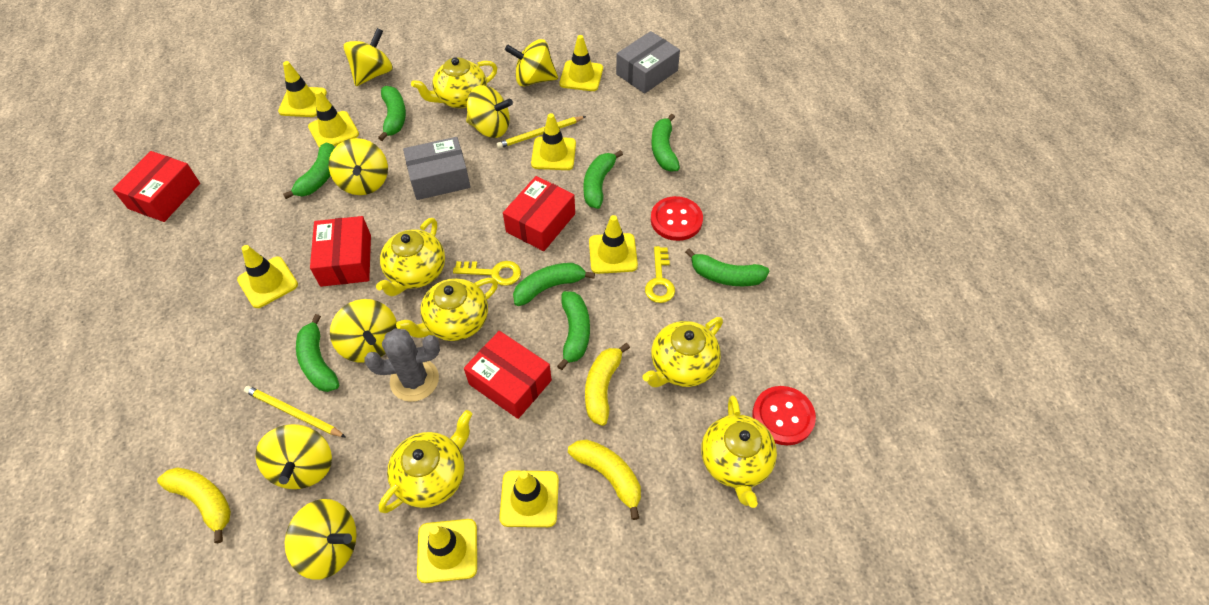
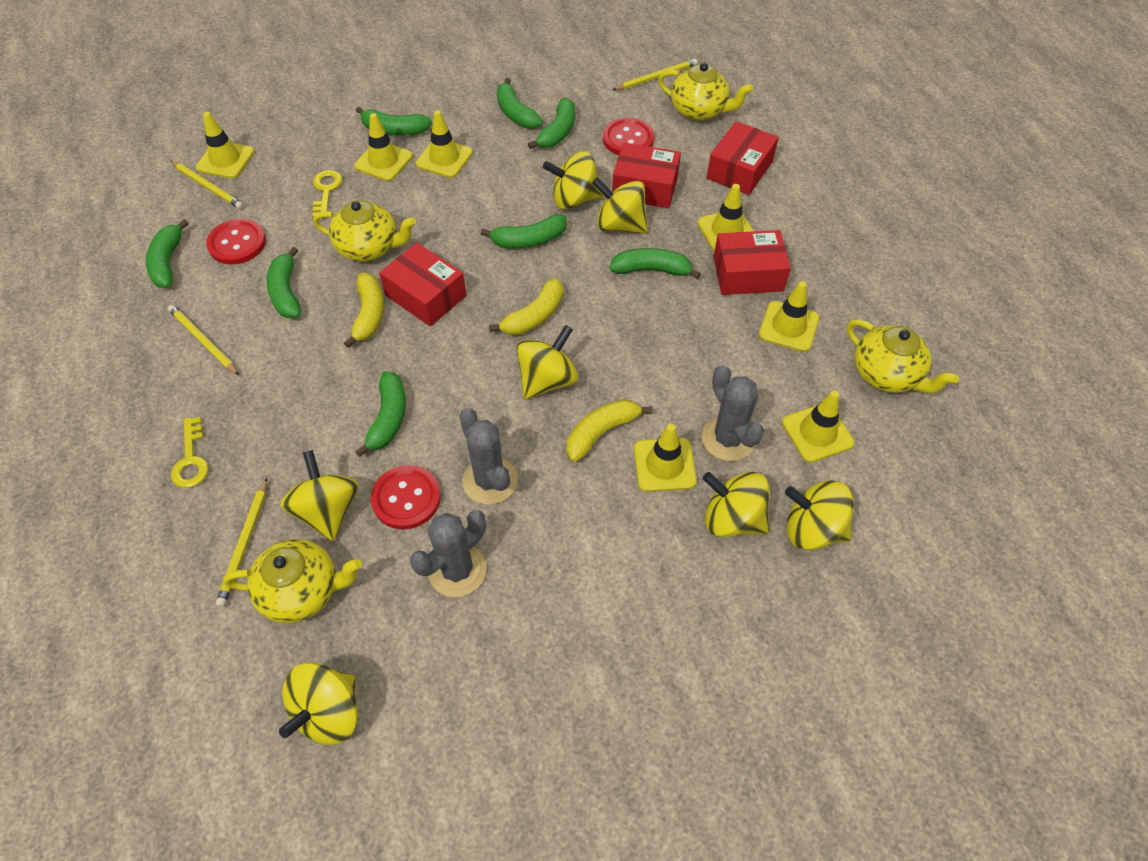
grey box: [403,137,470,200] [616,31,680,94] = 2 -> none = 0
grey cactus: [364,328,440,402] = 1 -> [410,510,487,597] [459,408,518,505] [702,365,764,461] = 3
red button: [651,196,703,241] [753,386,816,445] = 2 -> [206,219,266,265] [371,465,441,530] [603,118,654,155] = 3
yellow pencil: [244,386,346,437] [496,116,586,149] = 2 -> [168,305,239,375] [170,161,244,209] [216,478,267,607] [612,59,698,90] = 4
yellow teapot: [376,218,445,297] [379,410,472,513] [396,278,498,341] [411,57,497,108] [642,317,723,387] [701,395,777,508] = 6 -> [223,539,362,623] [313,200,416,262] [658,63,753,121] [847,319,959,393] = 4
yellow traffic cone: [237,245,298,308] [278,61,327,117] [308,90,359,148] [417,519,477,583] [499,470,559,527] [531,113,576,170] [560,35,603,91] [589,215,638,274] = 8 -> [196,112,254,178] [354,113,413,181] [416,110,473,178] [634,424,697,492] [698,184,754,251] [759,281,819,352] [782,391,855,463] = 7

